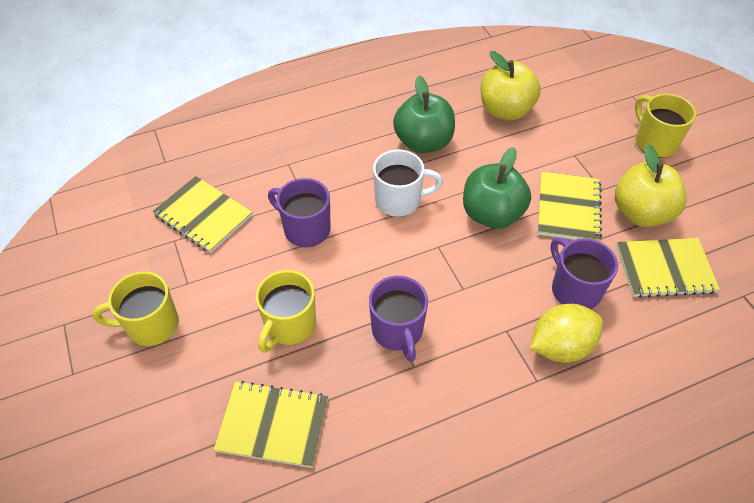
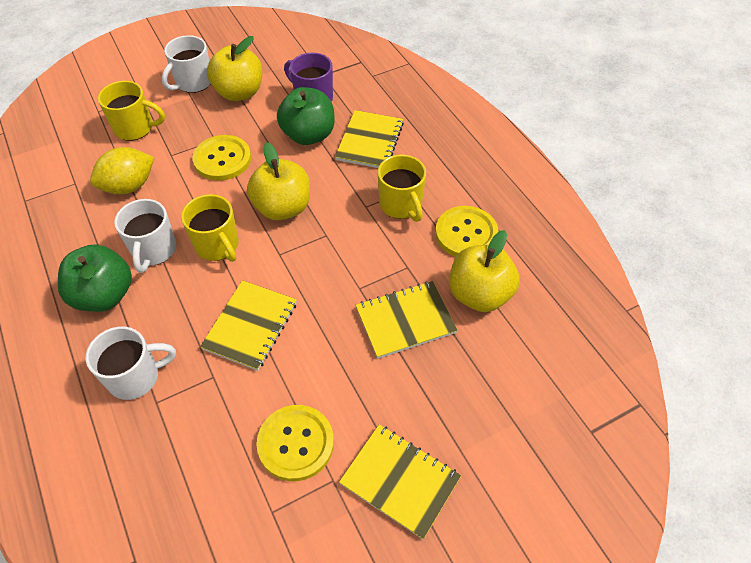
purple mug: [268,178,331,247] [369,276,428,362] [551,237,618,309] = 3 -> [284,53,333,102] = 1
white mug: [373,150,443,217] = 1 -> [86,326,176,400] [114,199,176,273] [162,35,211,93] = 3
yellow apple: [481,51,541,120] [615,144,686,227] = 2 -> [207,36,262,101] [247,142,310,220] [449,230,520,312] = 3
yellow button: none = 0 -> [193,135,251,181] [256,405,334,481] [435,206,499,257] = 3

